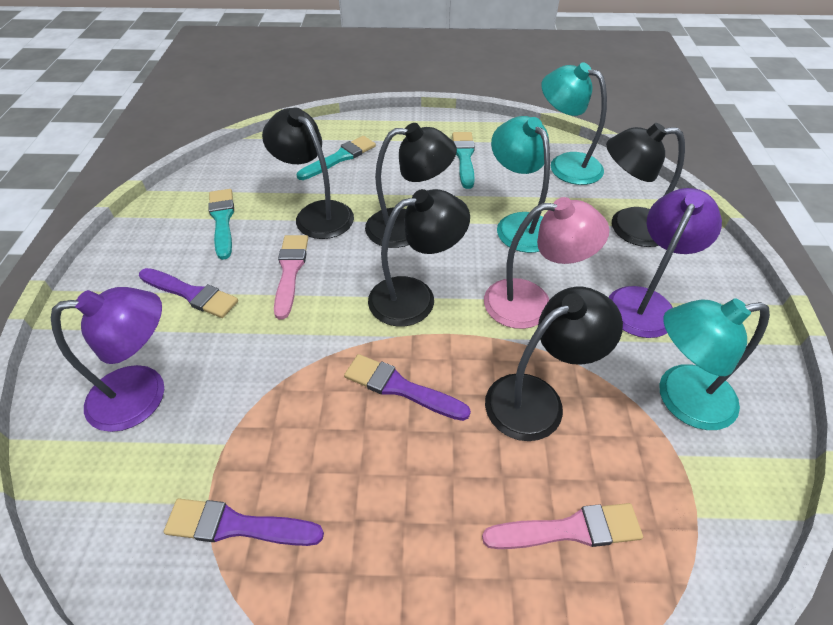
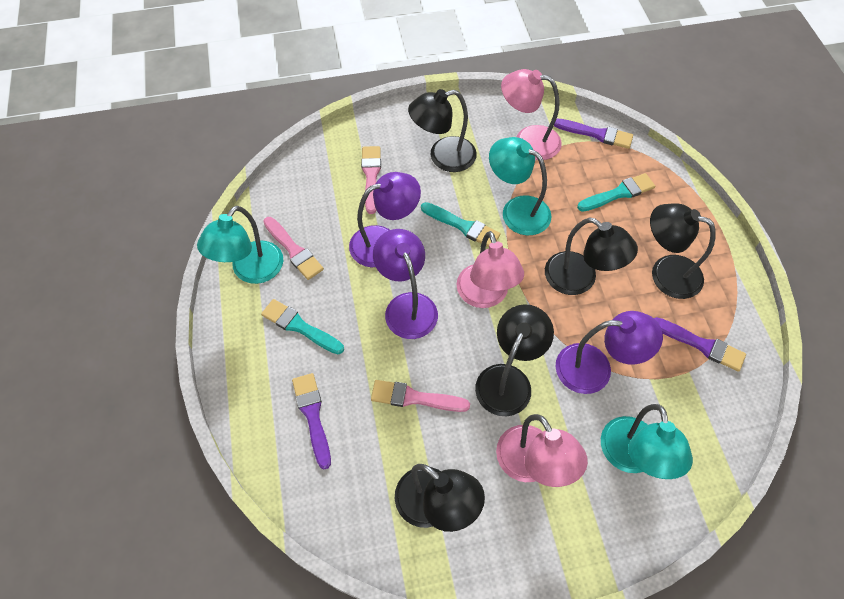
pink brush: [274,235,308,319] [482,503,643,549] = 2 -> [263,217,324,280] [361,146,381,214] [371,380,470,412] = 3
pink lamp: [484,197,609,329] = 1 -> [457,231,524,308] [496,414,588,487] [501,69,562,160] = 3
purple lamp: [51,287,164,432] [608,188,722,338] = 2 -> [349,172,421,267] [373,229,438,339] [556,311,663,394] = 3

